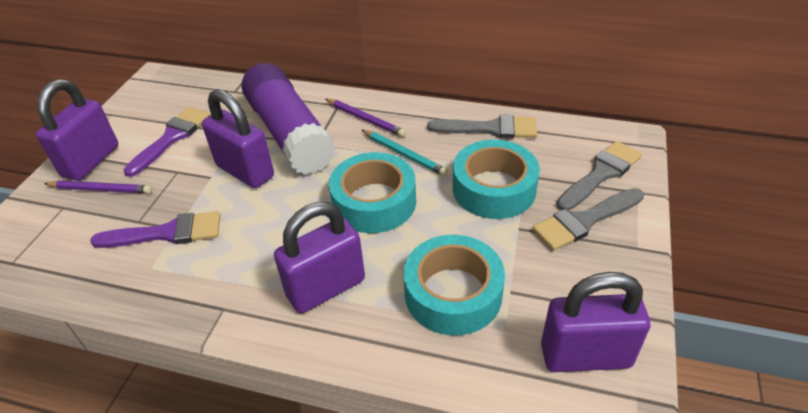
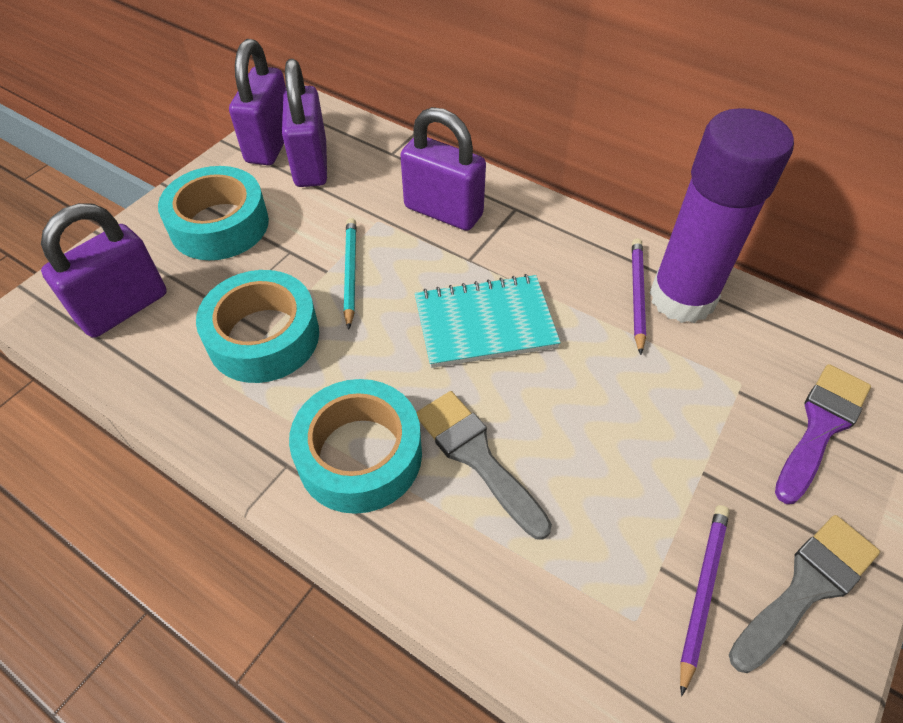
grey brush: [427,115,537,139] [532,188,644,251] [557,141,642,211] = 3 -> [416,391,552,540] [729,515,880,673] = 2
purple brush: [90,211,220,248] [123,107,210,177] = 2 -> [775,364,871,504] = 1
turquoise notebook: none = 0 -> [415,274,561,368] = 1

